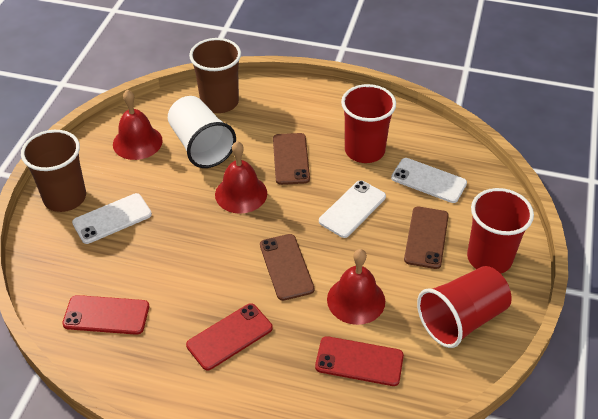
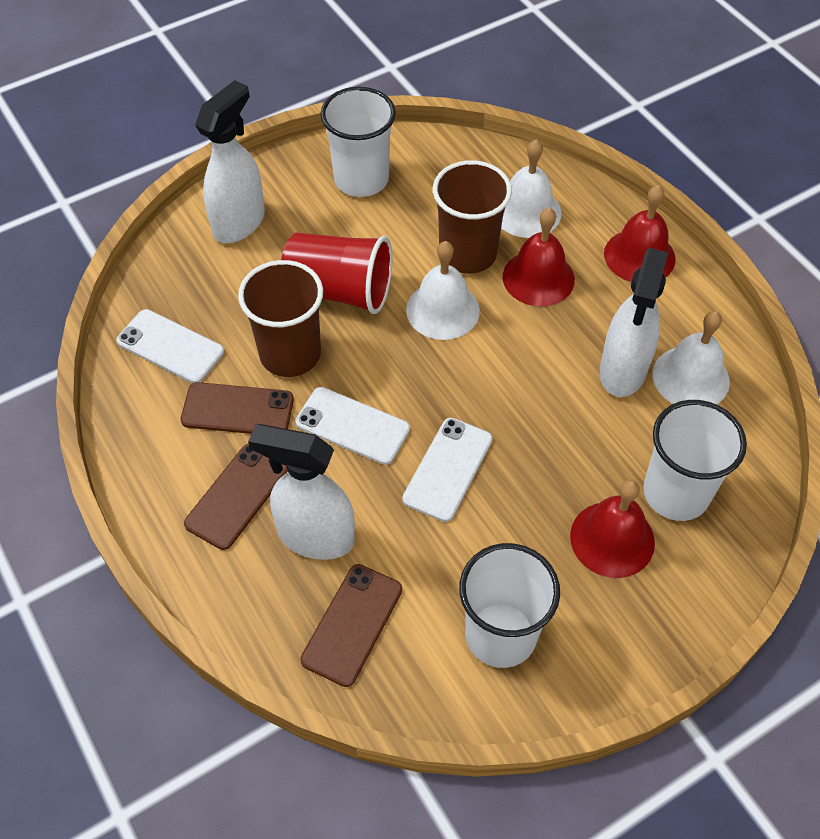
red cup: [341,84,396,163] [417,266,512,348] [467,188,534,274] = 3 -> [281,232,393,314] = 1
red phone: [62,295,149,335] [186,303,273,370] [315,336,404,386] = 3 -> none = 0
white bell: none = 0 -> [406,241,480,340] [501,139,562,238] [652,311,730,405] = 3
white cup: [168,96,236,168] = 1 -> [320,87,396,197] [459,543,560,668] [643,400,747,521] = 3
white spray bottle: none = 0 -> [195,80,265,243] [248,424,355,560] [600,248,668,397] = 3

